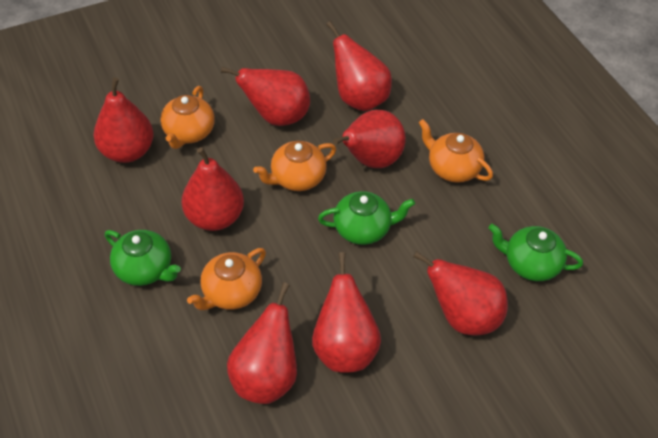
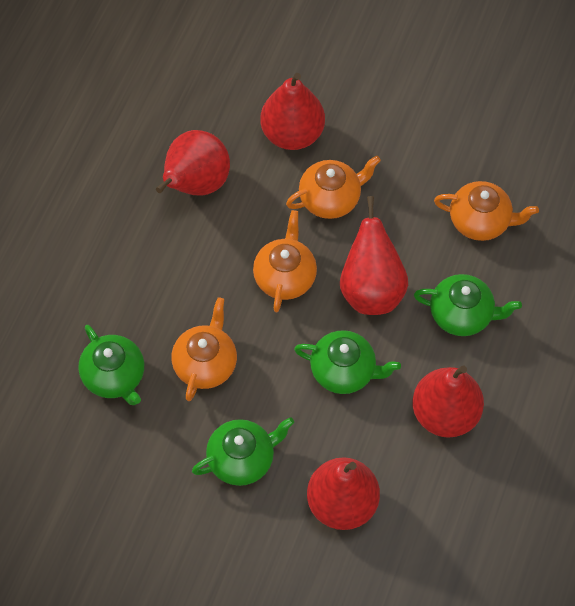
green teapot: [105,230,181,286] [318,191,415,245] [488,224,583,281] = 3 -> [78,325,144,405] [192,417,294,486] [294,330,401,394] [414,274,522,336] = 4
red pear: [94,77,154,163] [182,147,244,231] [221,67,310,126] [227,282,297,404] [312,252,381,373] [326,21,392,111] [333,110,406,168] [413,251,508,336] = 8 -> [156,130,230,196] [260,73,325,150] [307,457,380,530] [340,196,408,315] [412,365,484,438] = 5

